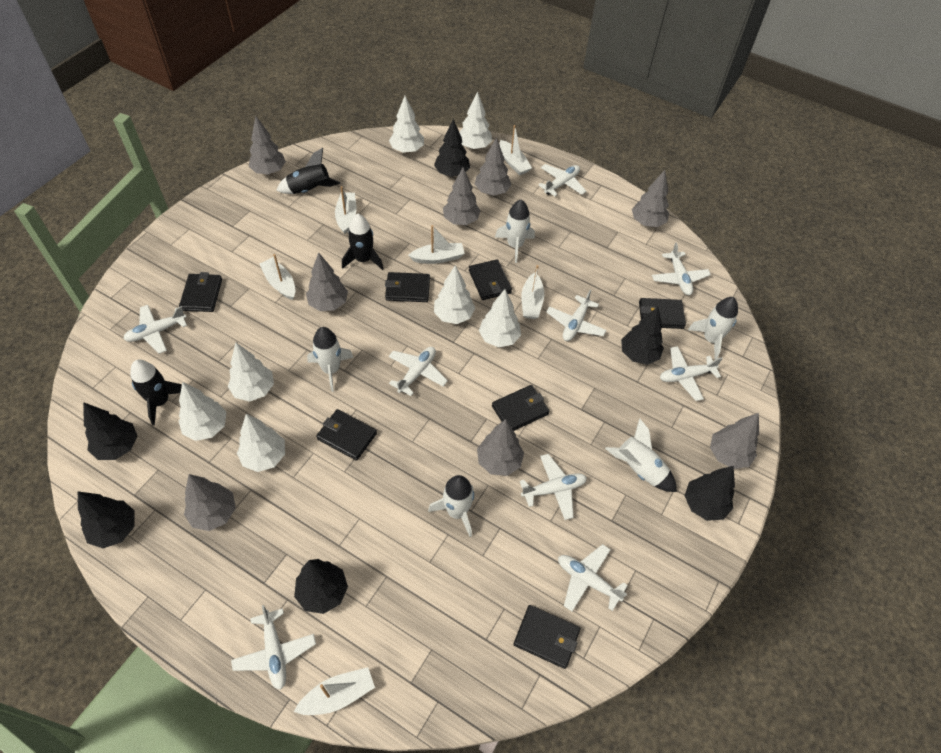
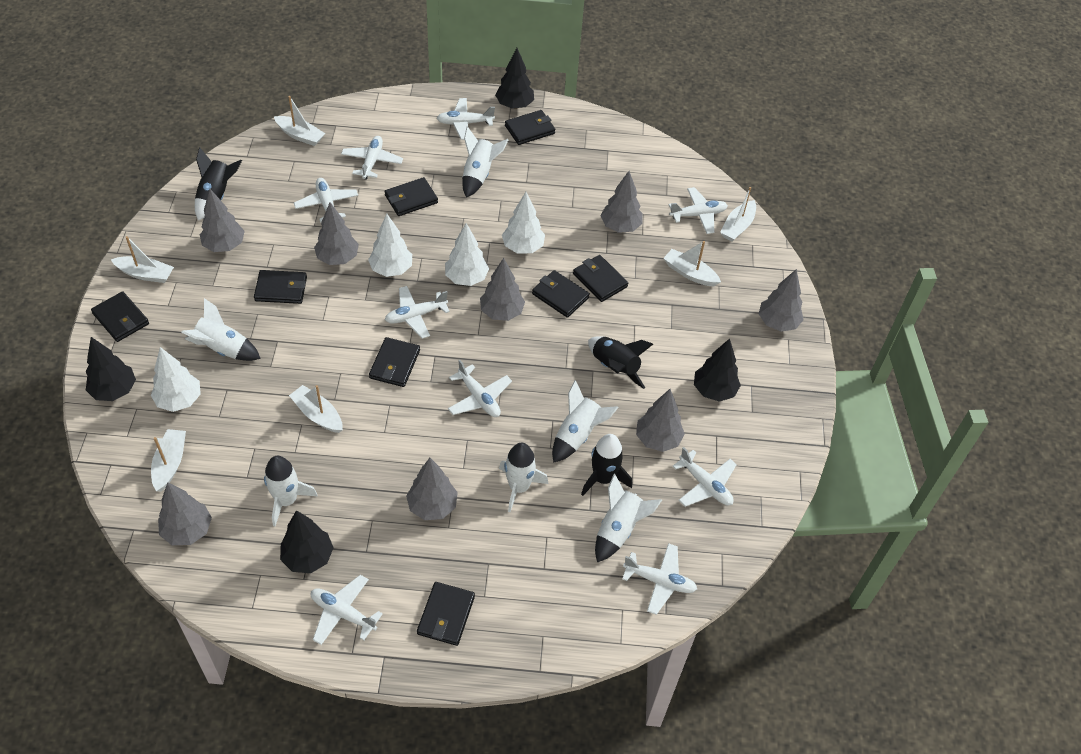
black tree: [78,491,135,548] [83,402,137,460] [294,559,348,614] [434,119,470,177] [621,307,664,365] [684,466,735,521] = 6 -> [86,337,136,401] [280,510,334,573] [495,48,534,109] [694,338,741,402] = 4
black wallet: [179,272,222,312] [316,409,377,461] [385,272,430,302] [469,259,512,300] [492,385,550,431] [513,605,580,669] [639,298,686,329] = 7 -> [91,291,149,342] [254,270,307,304] [369,337,420,387] [385,177,438,216] [417,582,475,646] [505,110,555,145] [532,270,590,318] [573,255,628,302] = 8
white rocket: [307,327,354,392] [428,475,474,537] [495,200,535,263] [605,418,677,492] [688,297,738,360] = 5 -> [181,298,261,361] [264,456,318,526] [462,126,508,198] [499,443,548,512] [552,380,619,463] [595,474,662,562] = 6
white tree: [179,382,227,441] [228,342,274,402] [237,414,285,472] [389,96,424,153] [434,265,475,324] [460,91,492,150] [479,289,521,347] = 7 -> [151,347,201,412] [368,214,412,277] [445,223,489,286] [502,192,545,253] = 4

